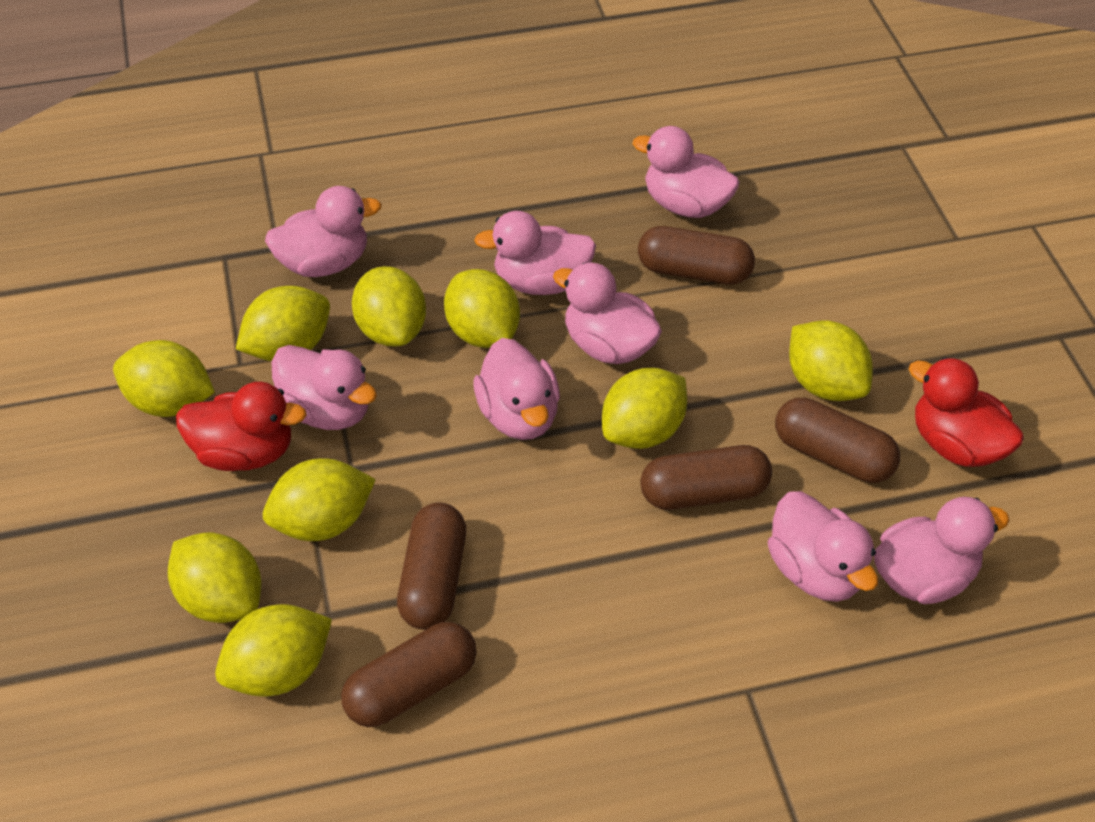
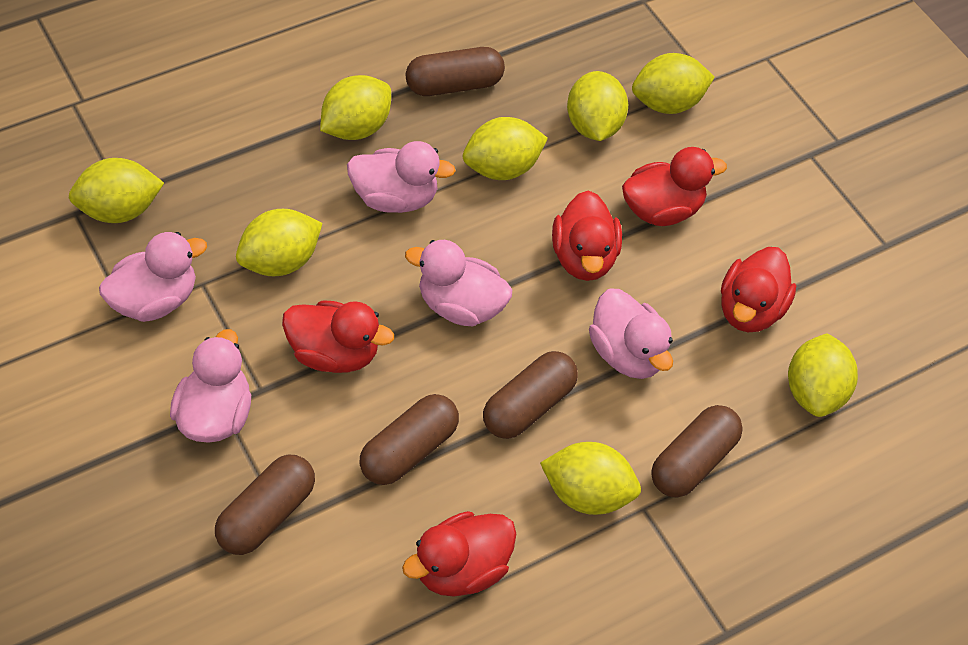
pink duck: [265,186,382,277] [272,345,377,430] [473,338,560,440] [474,211,596,295] [553,263,662,364] [633,126,739,218] [768,491,878,602] [874,497,1009,604] = 8 -> [99,232,207,322] [170,329,251,443] [347,141,456,213] [405,240,512,326] [589,289,673,379] = 5
red duck: [176,382,307,471] [909,357,1024,467] = 2 -> [282,301,394,373] [402,511,516,597] [552,190,622,281] [622,147,727,226] [721,247,796,332] = 5
yellow lemon: [113,340,215,417] [168,532,261,623] [215,604,332,697] [236,286,330,361] [263,458,376,541] [352,266,426,347] [444,269,520,348] [602,368,687,449] [789,320,873,401] = 9 -> [69,158,164,223] [236,209,322,276] [320,75,391,140] [463,117,548,180] [540,442,641,515] [567,71,628,141] [632,53,715,114] [788,333,858,417] = 8

